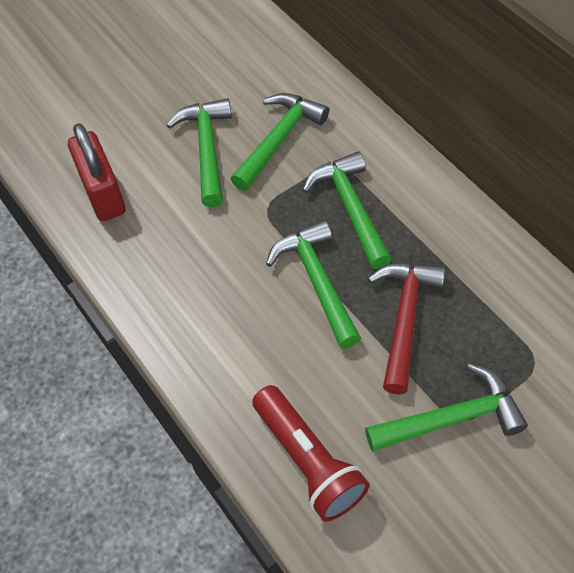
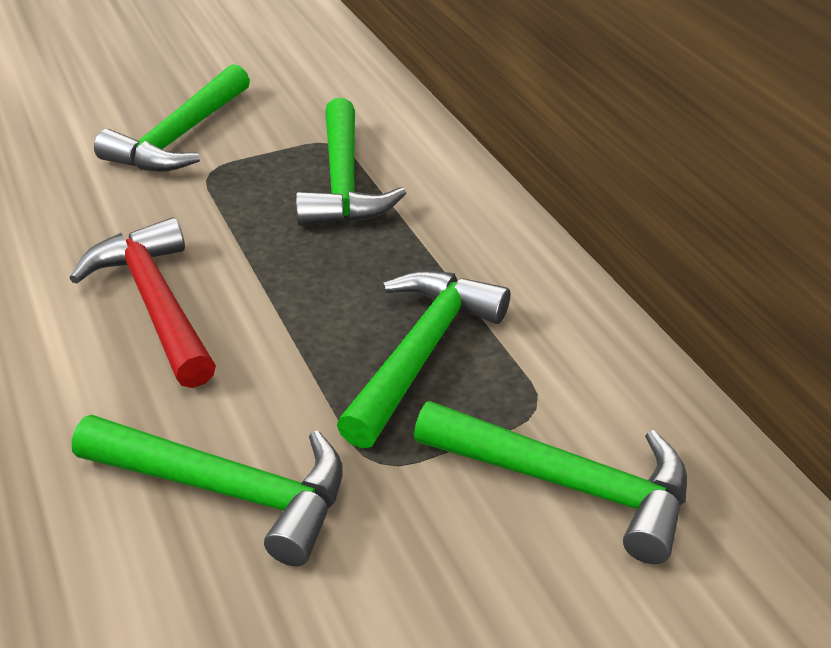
red flashlight: [252,385,369,522] = 1 -> none = 0
red padlock: [68,123,126,221] = 1 -> none = 0

